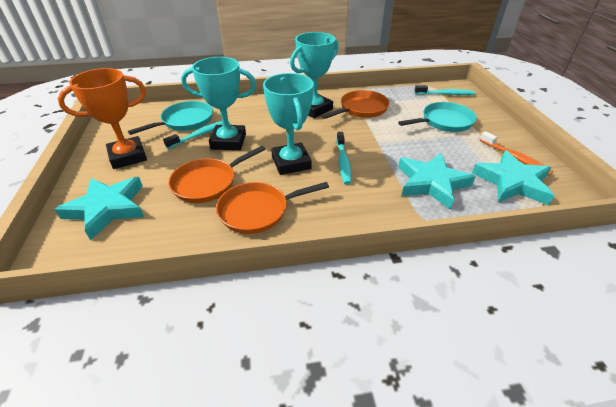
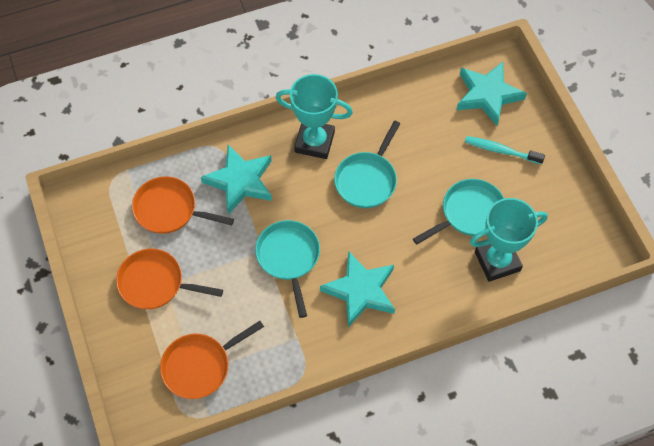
orange toothbrush: [480,131,553,175] = 1 -> none = 0
orange trophy: [58,68,147,169] = 1 -> none = 0
turquoise pan: [128,101,213,135] [398,102,477,132] = 2 -> [255,220,320,318] [334,121,401,208] [413,179,504,245] = 3
turquoise toothbrush: [163,120,230,149] [336,132,352,184] [415,85,475,95] = 3 -> [465,136,545,165] = 1
turquoise trophy: [181,57,256,150] [263,73,314,175] [290,32,338,118] = 3 -> [276,74,353,159] [470,198,548,282] = 2

